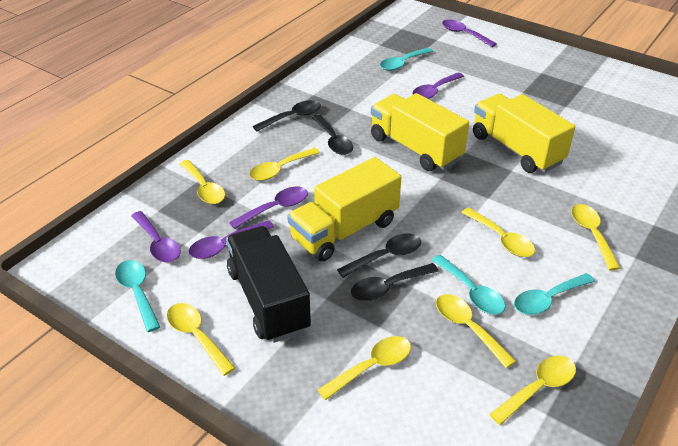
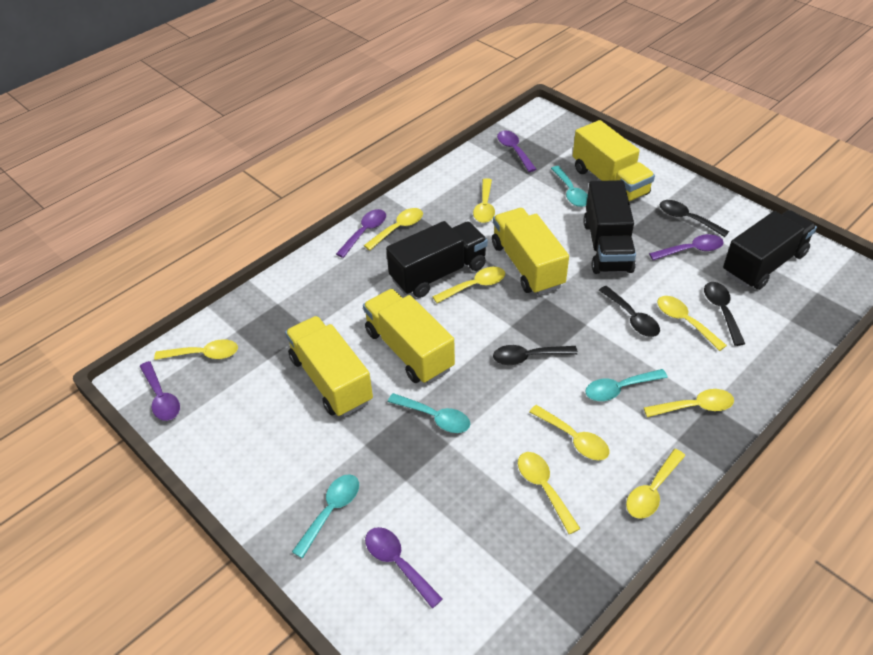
black truck: [226,226,311,343] = 1 -> [386,221,488,298] [584,180,636,274] [723,210,817,290] = 3
yellow spoon: [167,303,235,376] [180,160,225,204] [249,148,320,181] [318,336,411,400] [436,294,516,368] [461,208,535,257] [489,356,576,425] [571,204,620,270] = 8 -> [154,339,238,360] [364,208,423,250] [432,267,505,303] [473,178,495,223] [518,452,580,534] [530,405,609,460] [626,449,686,519] [643,389,734,417] [657,296,727,351] = 9
yellow truck: [287,157,401,262] [371,93,469,171] [473,94,575,173] = 3 -> [285,316,373,417] [363,289,455,384] [492,208,569,295] [573,120,655,202] = 4

